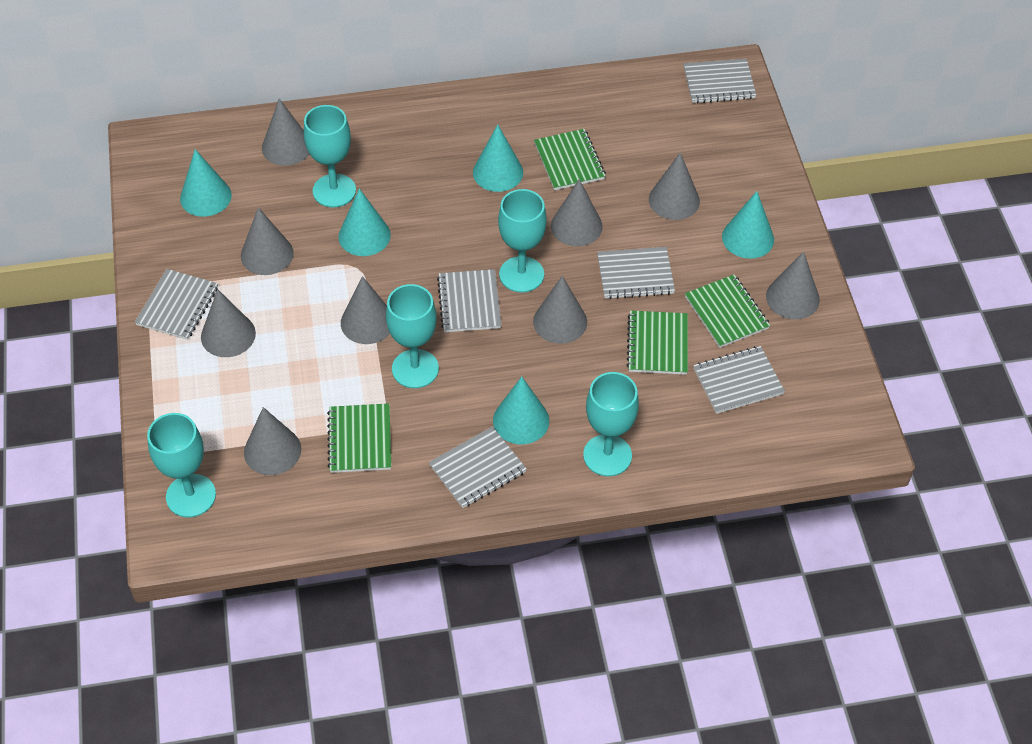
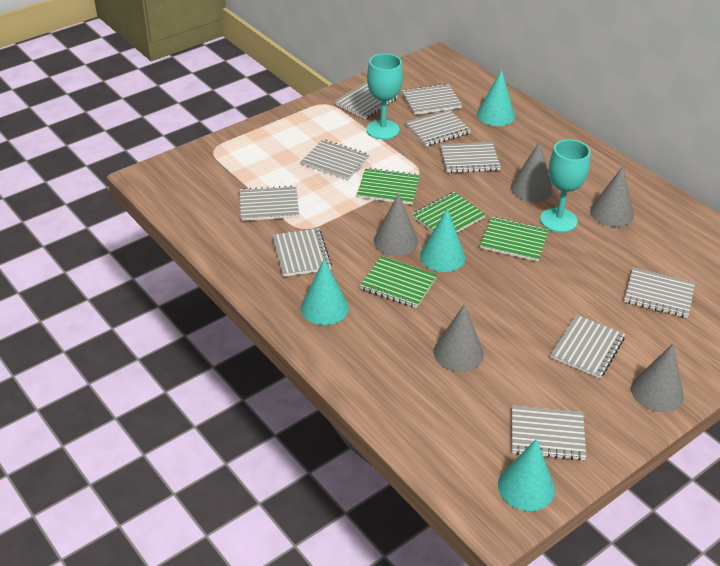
grey cone: [201,289,256,357] [241,207,294,275] [244,407,301,475] [262,99,309,166] [341,276,390,344] [533,276,587,344] [551,179,603,246] [649,153,700,220] [766,251,820,319] = 9 -> [374,193,418,256] [434,304,484,372] [511,141,553,202] [590,166,634,227] [631,344,684,412] = 5
grey notebook: [135,269,218,340] [429,426,527,508] [437,269,501,332] [597,247,675,299] [684,59,756,103] [693,346,785,414] = 6 -> [240,185,299,221] [272,228,332,277] [301,139,369,180] [334,82,397,119] [402,84,462,115] [405,109,471,146] [440,142,501,173] [512,405,586,461] [551,315,625,378] [624,268,695,318] = 10
turquoise cone: [180,149,232,217] [338,188,391,256] [473,124,523,192] [493,376,549,444] [722,191,774,259] = 5 -> [301,259,349,325] [420,208,465,272] [477,70,515,126] [498,438,555,511] = 4
turquoise goblet: [147,413,216,518] [304,105,356,208] [386,284,439,388] [498,189,547,293] [583,372,639,476] = 5 -> [366,53,403,140] [540,139,591,232] = 2

